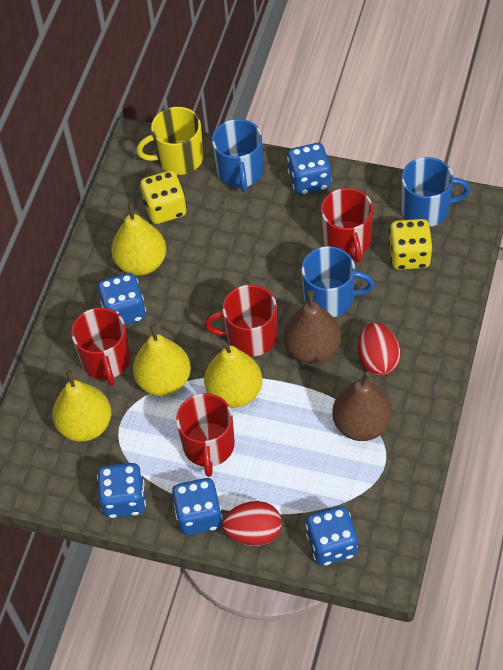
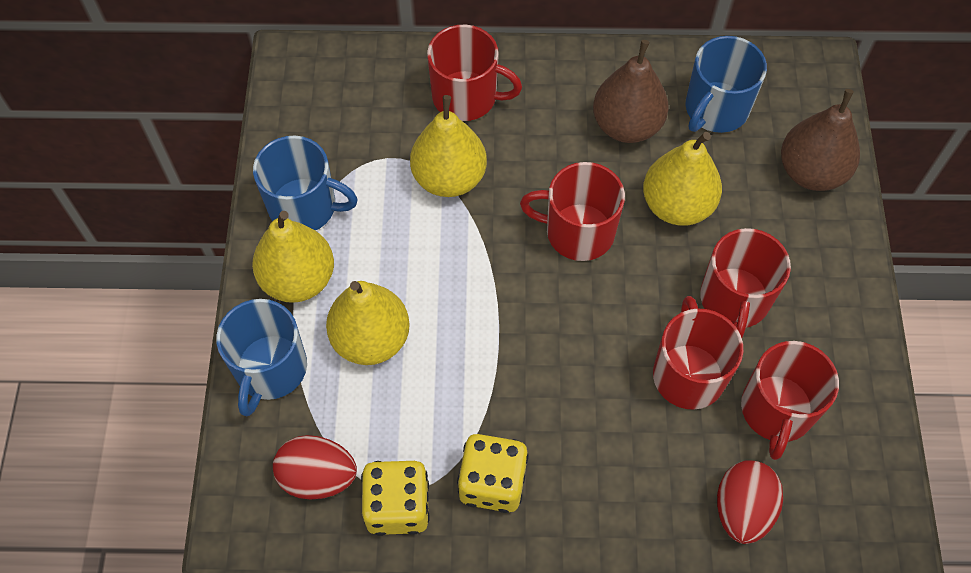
blue dice: [97,463,146,518] [98,273,146,325] [172,478,223,535] [287,143,332,195] [306,506,358,566] = 5 -> none = 0
red mug: [71,308,131,386] [176,393,235,477] [204,285,277,357] [321,188,373,263] = 4 -> [427,25,522,121] [520,162,625,261] [653,296,743,410] [700,228,791,338] [741,341,839,460] = 5
yellow mug: [136,107,204,175] = 1 -> none = 0

